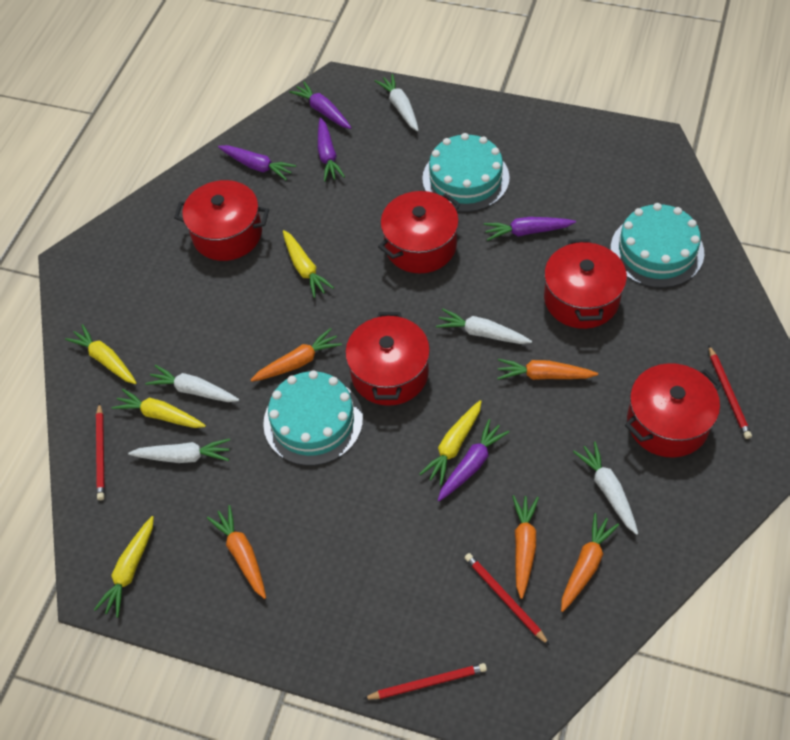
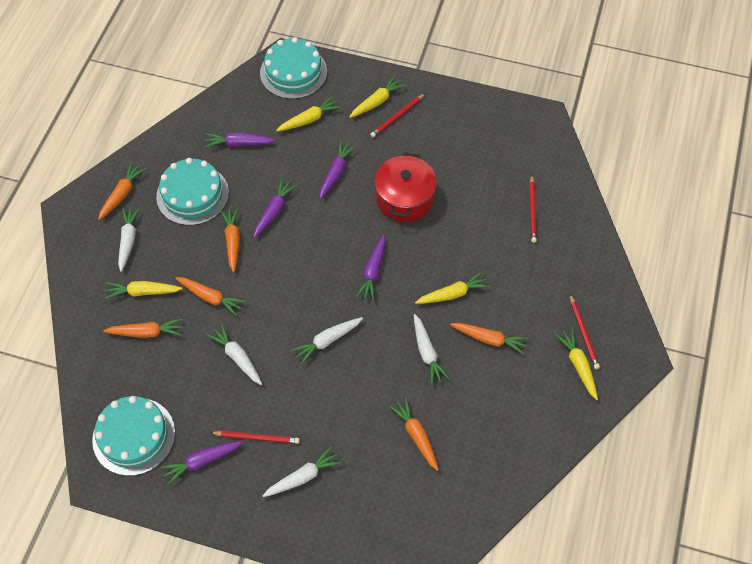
orange carrot: [207,505,266,599] [251,328,342,382] [497,359,598,380] [512,495,539,599] [561,513,619,612] = 5 -> [98,162,146,220] [103,318,183,338] [175,277,246,316] [220,207,240,272] [389,397,439,471] [450,323,529,354] = 6
red pot: [174,180,269,261] [345,312,430,406] [378,191,461,273] [544,239,627,329] [625,363,722,458] = 5 -> [374,152,437,222] = 1

